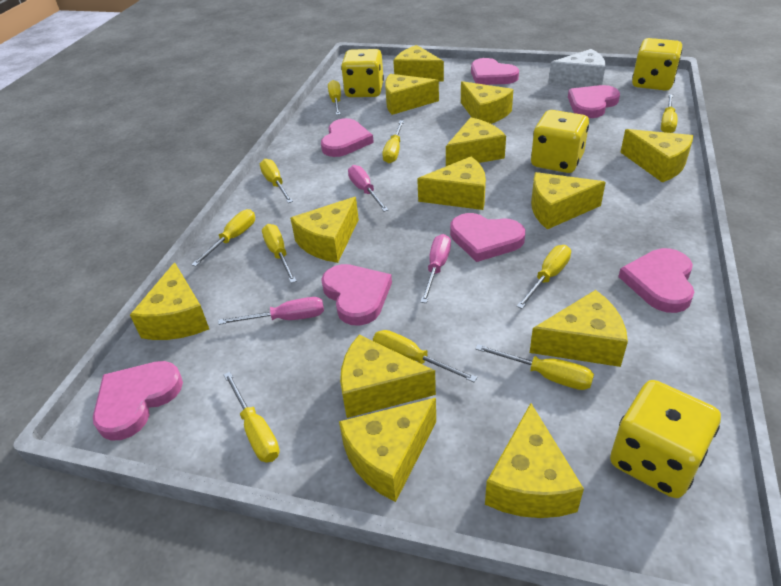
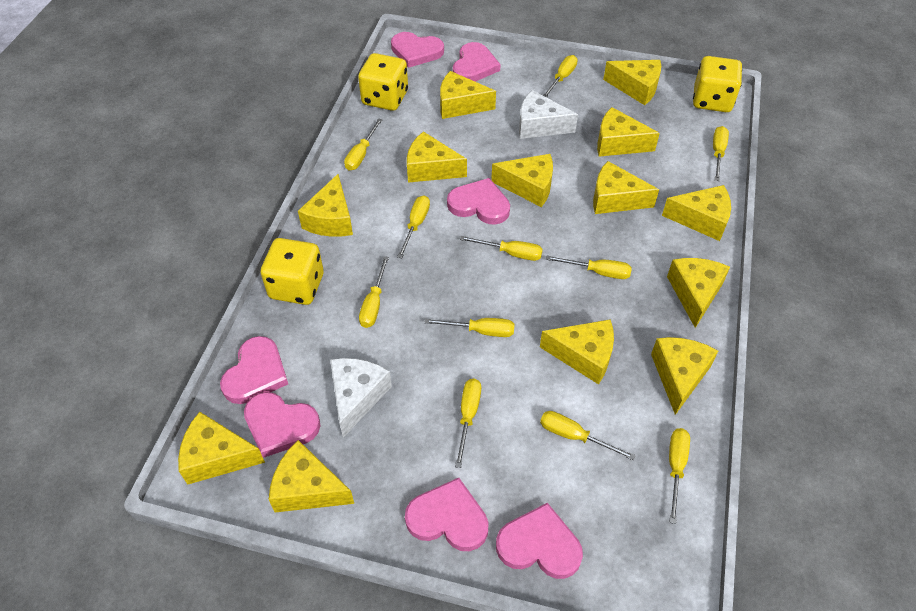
pink screwdriver: [218,297,324,325] [348,165,389,212] [421,234,451,303] = 3 -> none = 0
white cheese: [549,49,606,87] = 1 -> [330,358,392,438] [519,90,578,139] = 2
yellow dice: [341,49,384,97] [531,110,589,173] [610,380,721,498] [632,38,682,90] = 4 -> [261,238,324,305] [358,53,408,111] [693,56,742,112] = 3
yellow screwdriver: [191,209,255,267] [224,372,280,463] [260,159,293,203] [262,224,296,283] [328,80,341,115] [373,330,477,382] [382,120,404,163] [476,344,594,390] [517,245,571,309] [661,94,677,133] = 10 -> [344,118,382,171] [359,256,389,328] [397,195,430,258] [424,318,514,337] [455,379,481,468] [460,236,543,261] [540,411,636,461] [543,55,578,97] [546,256,632,279] [669,428,690,524] [713,126,729,181] = 11

